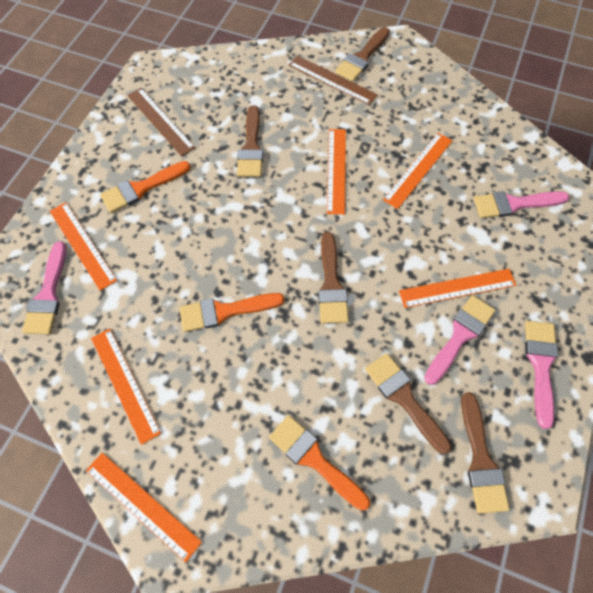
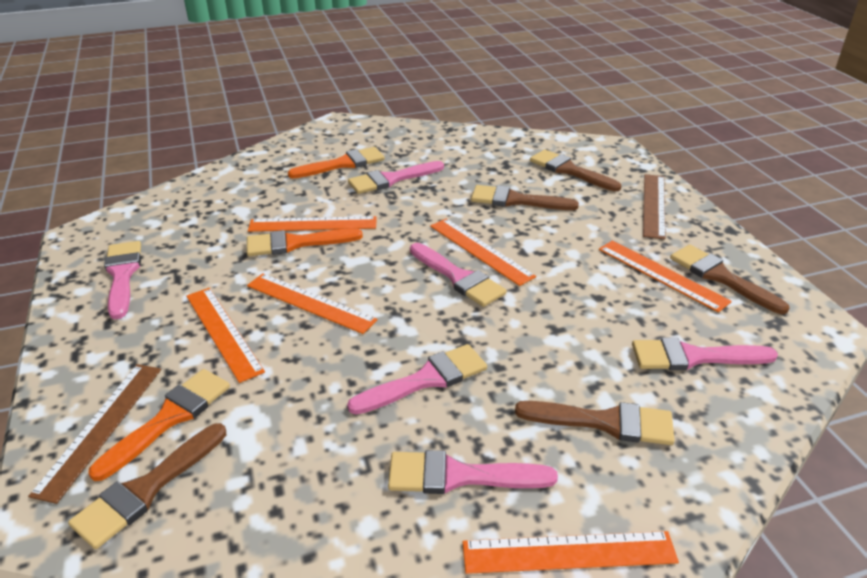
pink brush: [22,241,67,334] [424,295,495,385] [474,191,569,218] [525,321,558,429] = 4 -> [104,241,141,319] [347,344,487,414] [348,161,444,194] [388,450,558,494] [410,243,506,307] [632,338,778,370] = 6

